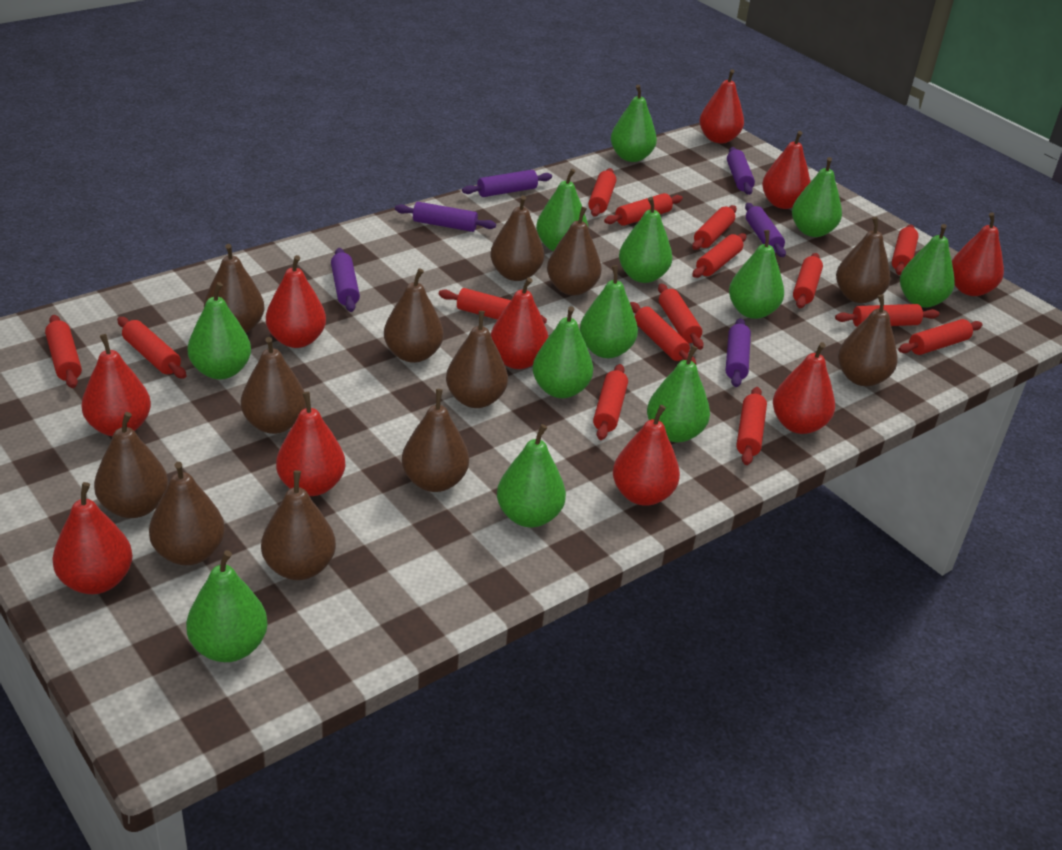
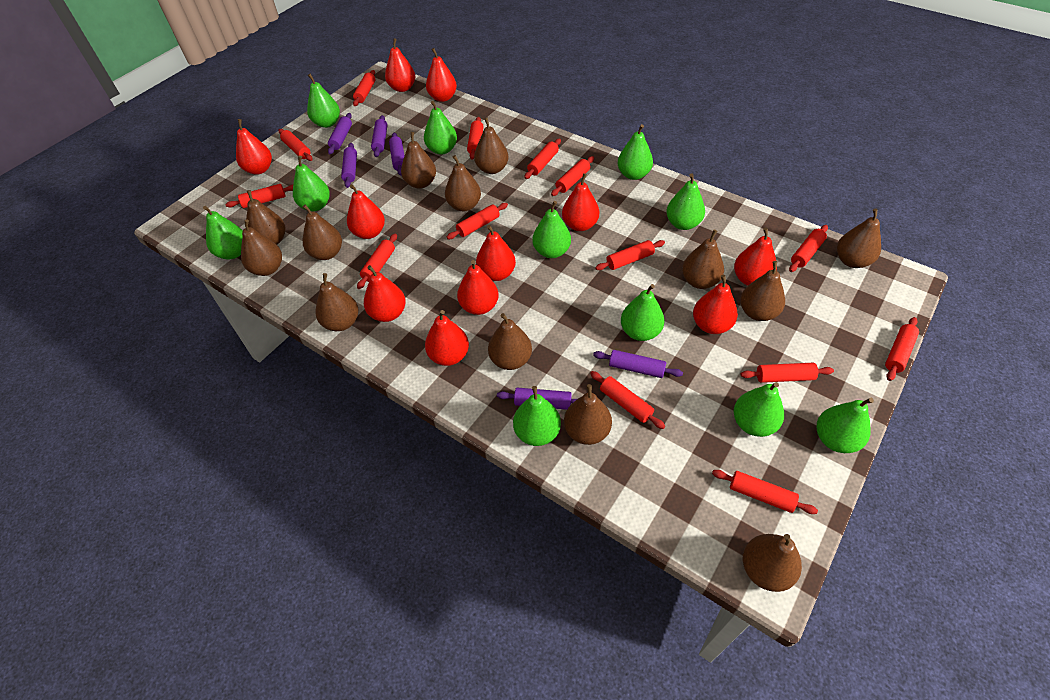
brown pear: [94,412,168,518] [149,462,225,565] [204,244,265,333] [241,337,306,434] [261,470,336,580] [384,268,444,363] [402,389,469,492] [446,311,508,408] [490,195,544,281] [547,207,601,296] [836,217,890,303] [838,294,898,386] = 12 -> [241,219,282,276] [246,190,285,245] [303,204,342,260] [316,273,358,331] [401,132,436,189] [445,155,481,211] [474,118,508,174] [488,313,532,370] [564,384,612,445] [682,230,724,289] [740,261,785,321] [743,534,802,592] [837,209,881,268] = 13
green pear: [186,550,268,662] [188,282,251,379] [497,424,566,527] [532,306,593,398] [536,169,588,251] [580,265,638,358] [611,85,657,162] [619,197,672,283] [647,345,710,442] [729,230,784,319] [792,157,842,237] [900,224,955,308] = 12 -> [203,206,243,260] [293,155,330,211] [307,74,340,128] [424,101,457,155] [513,386,561,446] [533,201,571,258] [617,124,653,180] [621,284,664,341] [666,173,705,230] [734,382,784,437] [817,398,874,453] = 11
red pear: [52,482,133,594] [82,334,151,436] [266,255,326,348] [276,392,346,496] [490,277,549,369] [613,405,680,505] [700,69,744,143] [762,131,810,209] [773,342,835,434] [952,213,1004,296] = 10 -> [236,119,272,175] [347,184,385,239] [364,265,406,322] [385,38,415,92] [425,310,469,366] [426,48,457,102] [457,260,499,315] [476,225,516,281] [562,173,599,231] [693,275,738,334] [734,228,777,286] = 11
red rolling pin: [45,315,82,388] [117,317,186,379] [439,288,547,324] [588,168,616,217] [593,364,628,440] [604,193,683,226] [630,302,696,365] [658,284,704,350] [692,205,737,250] [693,233,746,278] [736,387,767,465] [793,253,823,308] [835,304,940,327] [892,224,919,275] [898,319,983,355] = 15 -> [225,184,293,208] [279,129,313,161] [353,70,375,106] [357,233,397,289] [447,203,508,239] [467,117,484,160] [524,138,561,179] [551,156,594,196] [590,371,665,429] [595,240,665,270] [712,470,818,514] [740,363,834,383] [789,225,828,272] [885,317,919,381] = 14

